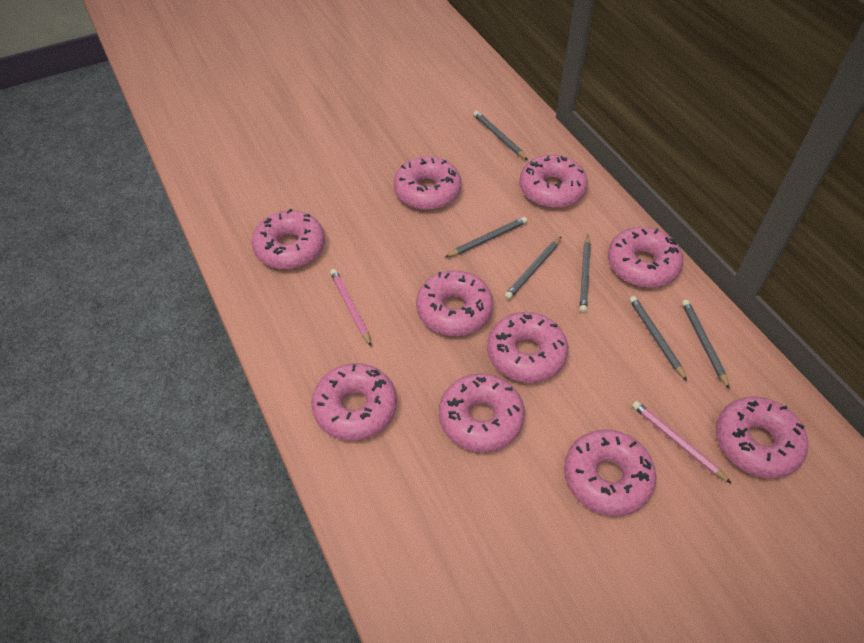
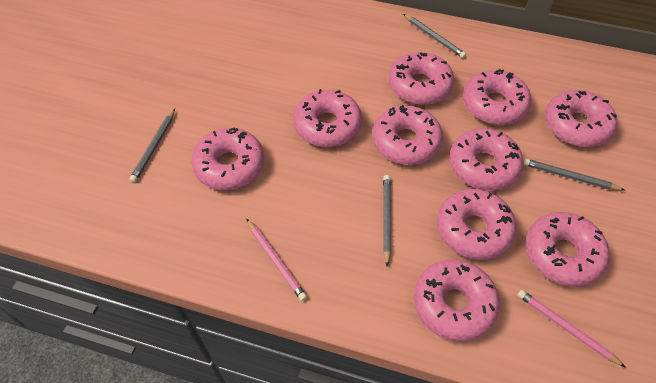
grey pencil: [445,217,527,257] [473,111,528,160] [504,236,562,300] [580,235,591,313] [629,296,687,381] [682,300,730,390] = 6 -> [129,109,175,183] [383,175,391,266] [403,14,466,58] [523,159,625,190] = 4

